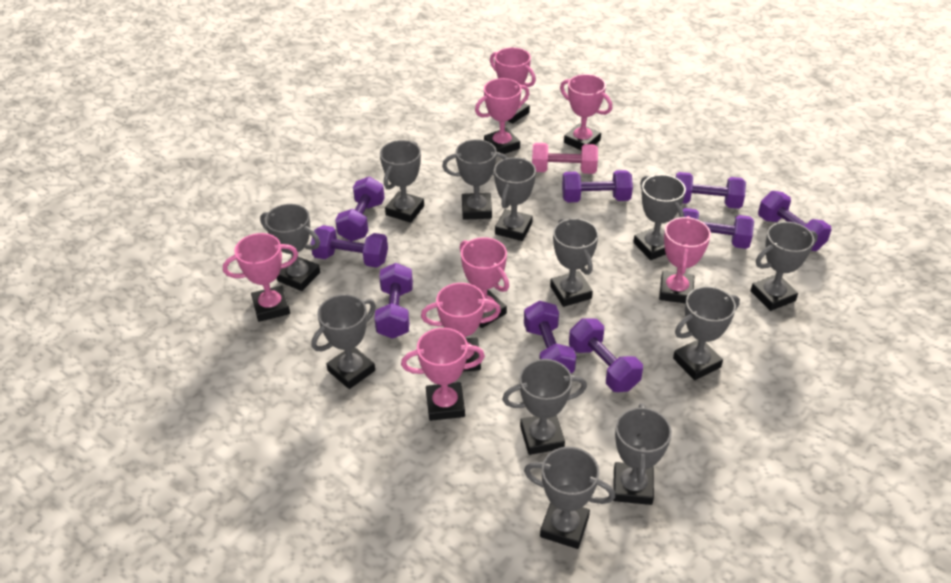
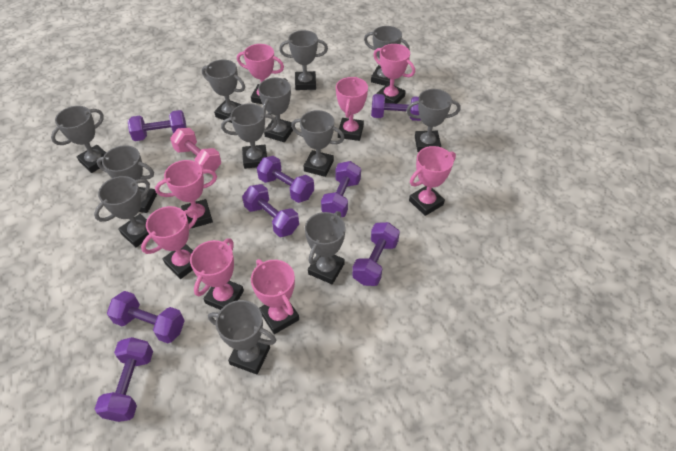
purple dumbbell: [311,225,388,268] [335,177,385,241] [374,263,413,339] [524,301,576,373] [562,170,633,202] [569,319,643,392] [676,172,746,209] [683,208,754,249] [758,191,832,251] = 9 -> [95,337,153,422] [107,291,185,343] [128,110,187,141] [242,184,299,237] [257,156,314,203] [321,161,361,217] [352,222,400,286] [371,94,421,121] = 8

